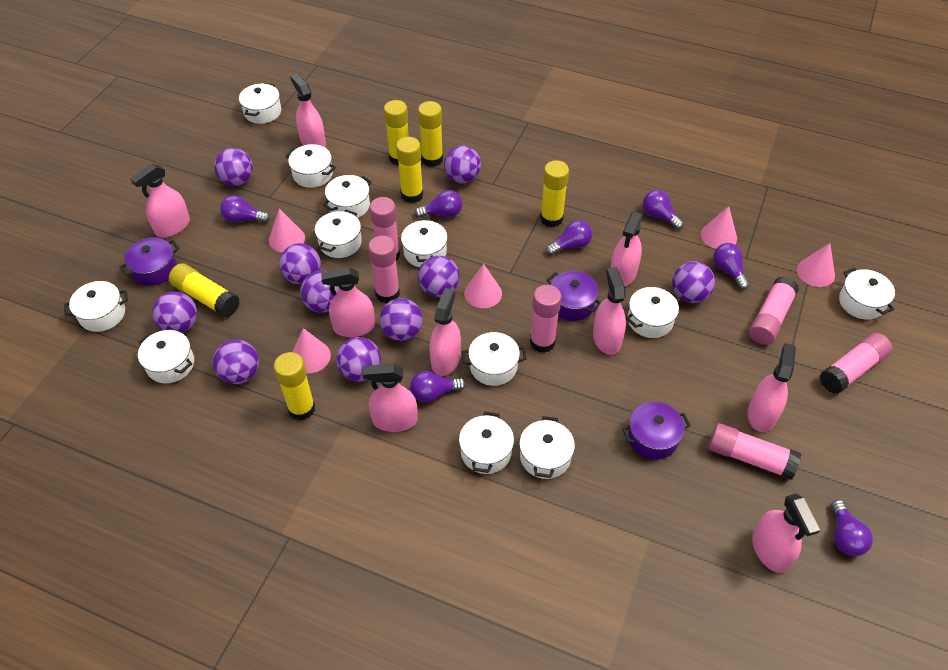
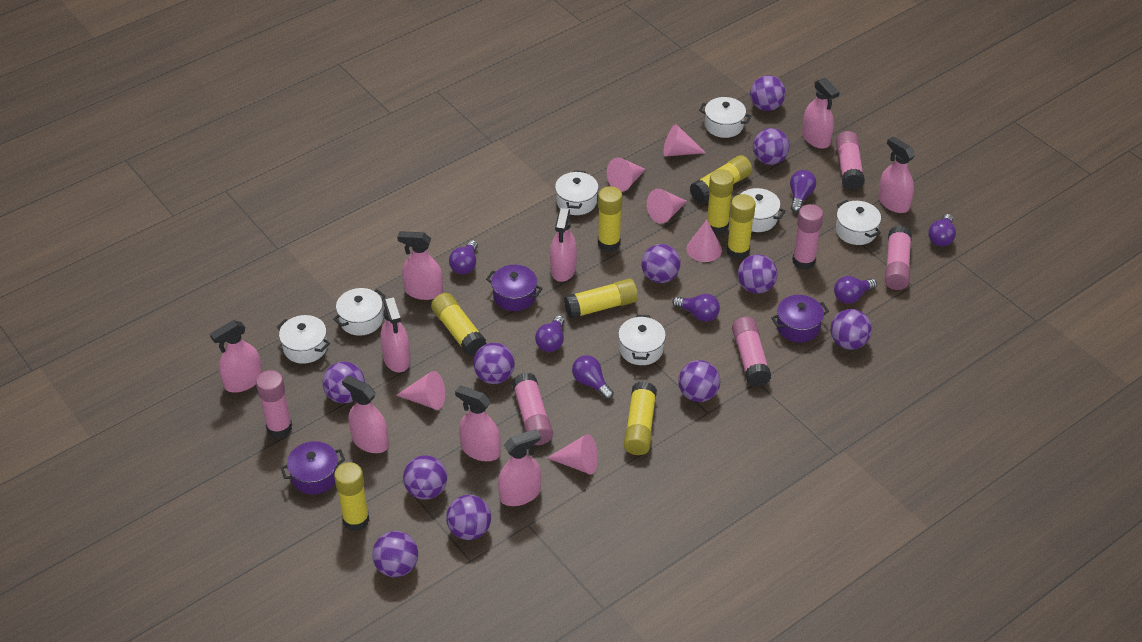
pink cone: [269,209,305,252] [292,328,331,373] [464,264,502,308] [701,206,737,249] [797,243,835,287] = 5 -> [396,371,445,410] [547,434,598,474] [607,157,646,192] [647,189,687,224] [663,124,706,156] [686,219,722,262] = 6
purple ball: [152,292,197,333] [213,340,259,384] [214,148,253,186] [279,243,321,284] [300,271,339,313] [336,337,381,381] [380,298,423,341] [418,255,460,297] [444,146,481,183] [672,261,715,303] = 10 -> [323,362,365,403] [372,531,418,577] [403,455,447,500] [446,495,491,540] [473,343,515,384] [641,244,681,283] [678,360,720,402] [738,254,777,294] [750,75,786,111] [753,128,790,165] [830,309,872,350] = 11
white pot: [64,281,128,332] [138,330,194,383] [239,83,281,124] [286,144,336,188] [315,210,362,258] [323,175,372,218] [401,219,448,267] [459,411,514,474] [462,332,526,386] [519,416,575,479] [626,287,680,338] [839,267,895,320] = 12 -> [277,315,330,364] [333,288,386,336] [555,170,598,215] [618,315,666,365] [699,97,751,138] [731,188,786,232] [836,200,881,245] = 7
yellow glue stick: [169,263,240,317] [274,352,315,420] [384,100,409,166] [396,137,423,203] [418,101,443,167] [540,160,569,227] = 6 -> [334,462,369,531] [431,293,486,356] [564,279,638,319] [598,186,622,251] [624,381,657,455] [690,155,752,204] [707,169,734,234] [727,194,756,259] = 8

